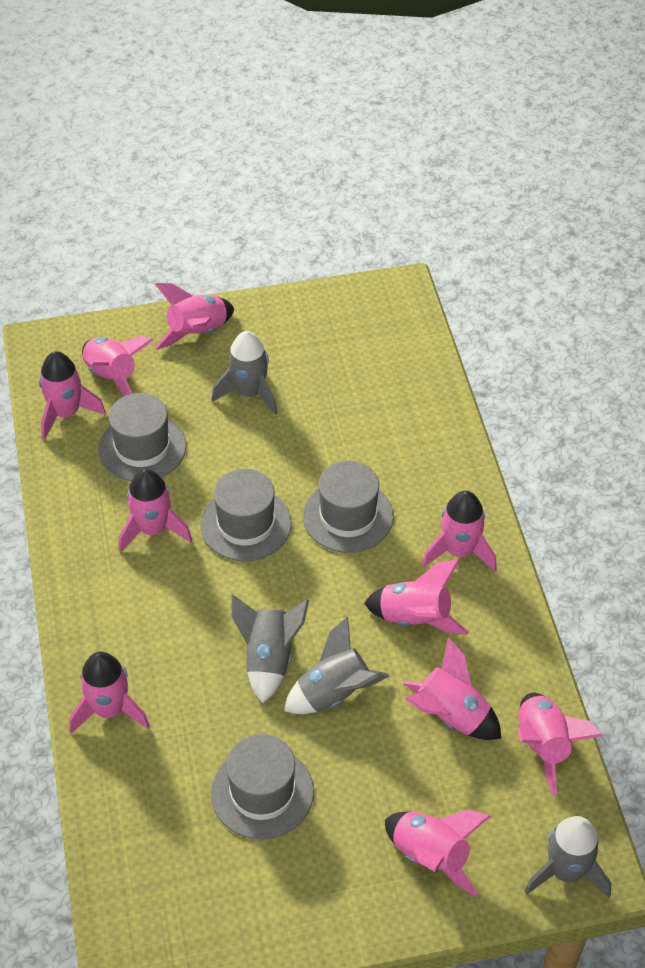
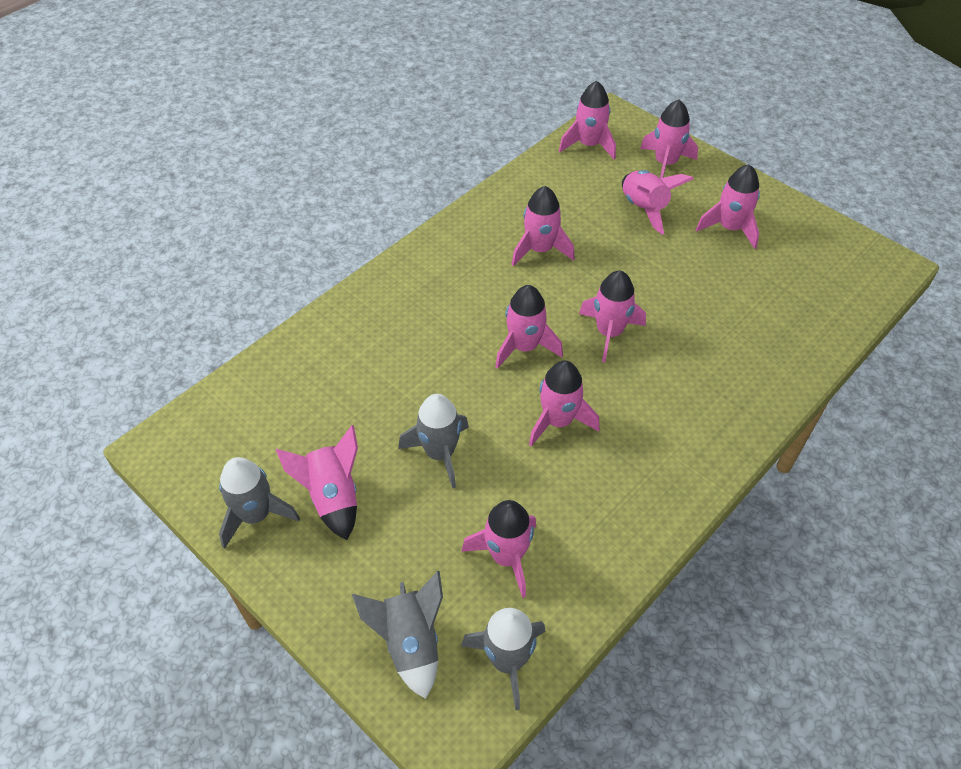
grey hat: [98,393,187,481] [200,469,292,561] [211,734,314,840] [303,461,394,553] = 4 -> none = 0

